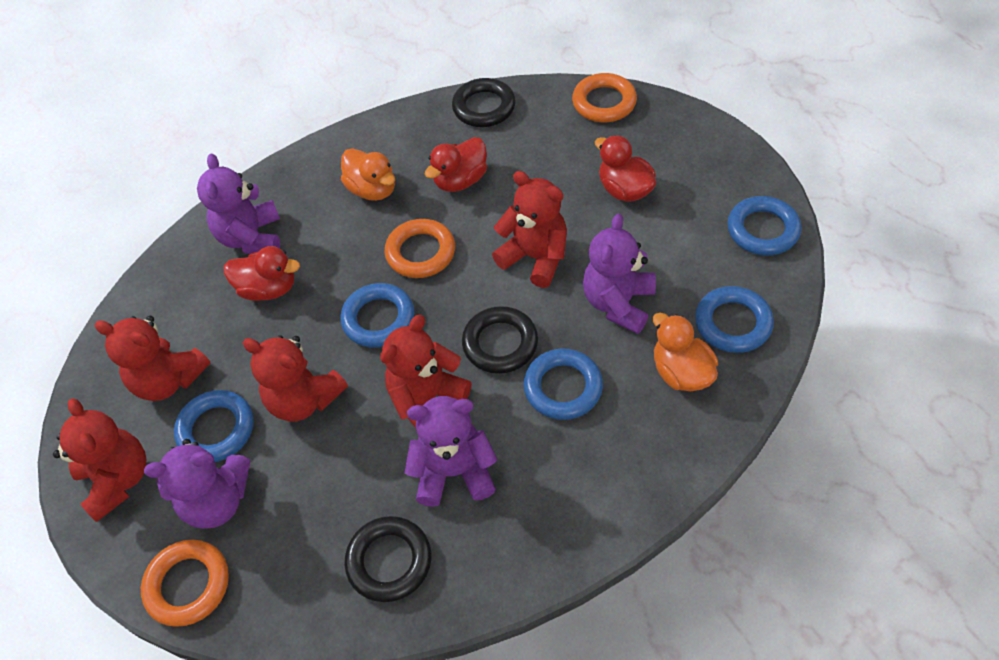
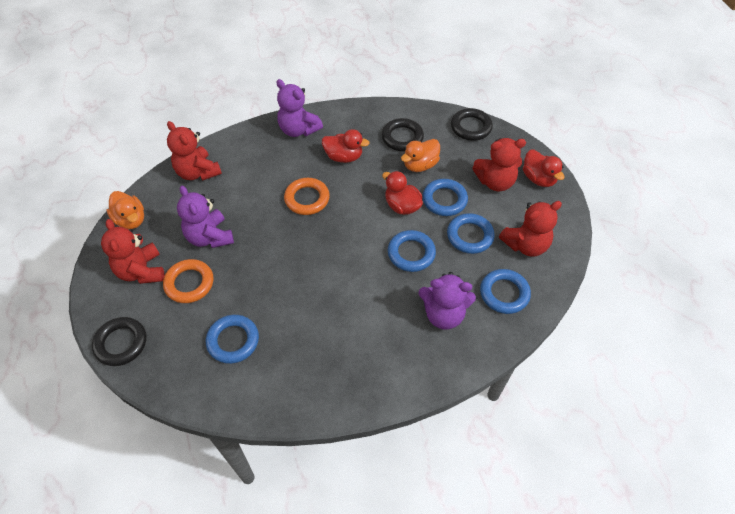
orange ring: [141,540,229,627] [384,219,455,278] [572,73,637,122] = 3 -> [163,259,213,303] [284,178,330,215] = 2
purple teddy bear: [144,439,250,529] [197,154,280,254] [405,396,497,507] [583,214,656,334] = 4 -> [177,186,234,248] [276,79,323,137] [419,272,476,329] = 3
red teddy bear: [53,398,146,522] [94,316,210,401] [242,335,348,422] [380,315,471,428] [492,171,567,288] = 5 -> [101,219,165,284] [167,121,222,181] [472,138,526,191] [499,201,562,256] = 4

